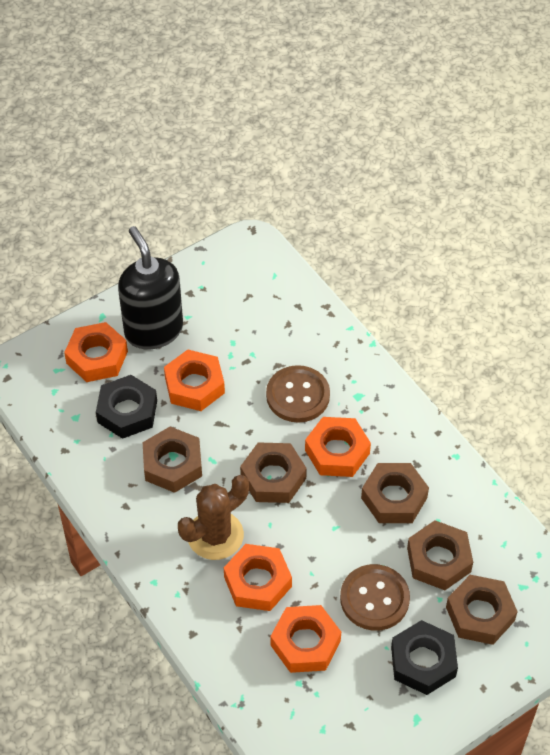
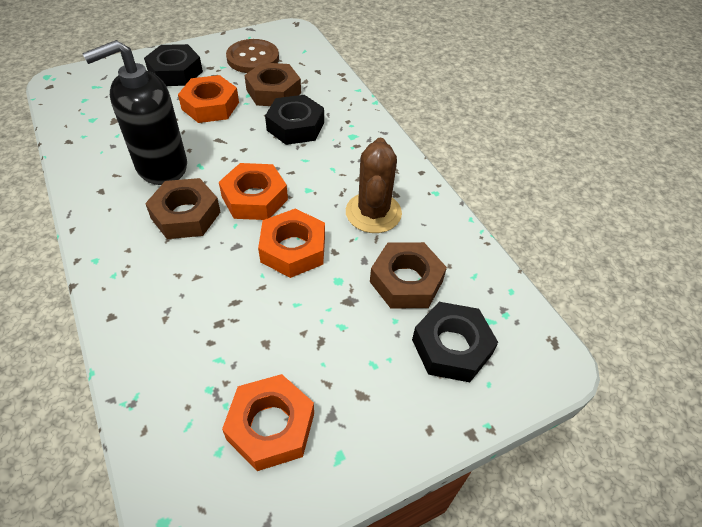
black nut: [96,375,157,439] [391,620,458,695] = 2 -> [144,44,203,86] [265,95,324,145] [412,302,498,382] = 3
brown button: [266,365,330,423] [340,564,410,631] = 2 -> [226,39,279,73] = 1
brown nut: [143,427,202,493] [240,443,307,503] [361,463,429,523] [407,520,473,590] [446,575,518,645] = 5 -> [145,178,221,239] [244,63,301,106] [370,242,447,309] = 3
orange nut: [64,322,128,382] [164,350,225,411] [224,544,292,611] [270,605,341,673] [305,417,371,477] = 5 -> [178,75,239,123] [219,163,288,220] [222,374,314,471] [258,209,325,278] = 4

